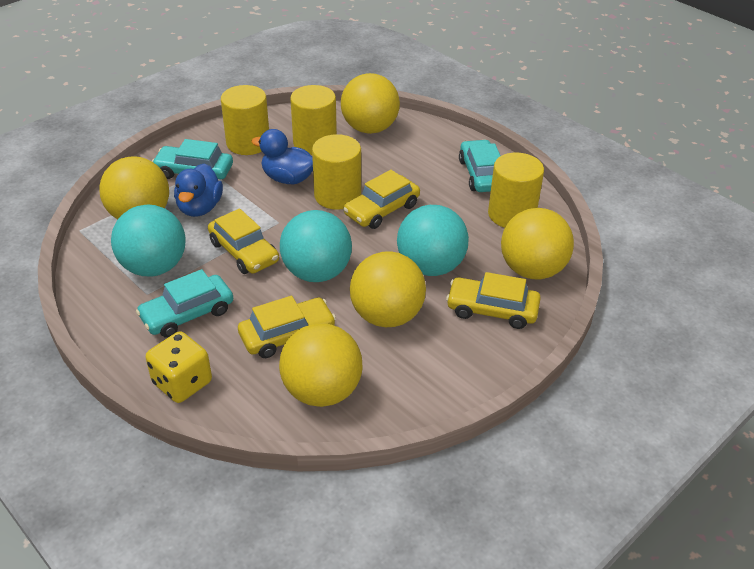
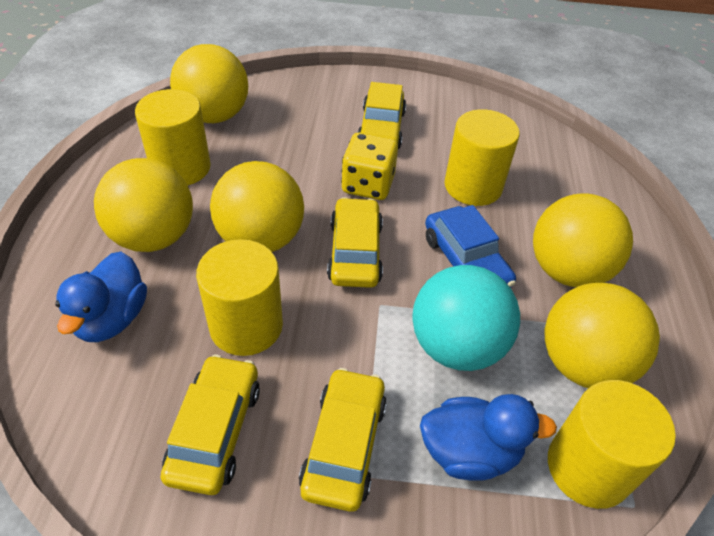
blue car: none = 0 -> [425,205,516,288] = 1
turquoise ball: [111,205,186,277] [280,210,352,282] [397,205,469,276] = 3 -> [412,265,520,371] = 1
turquoise car: [136,269,233,338] [152,139,233,179] [459,140,500,192] = 3 -> none = 0

